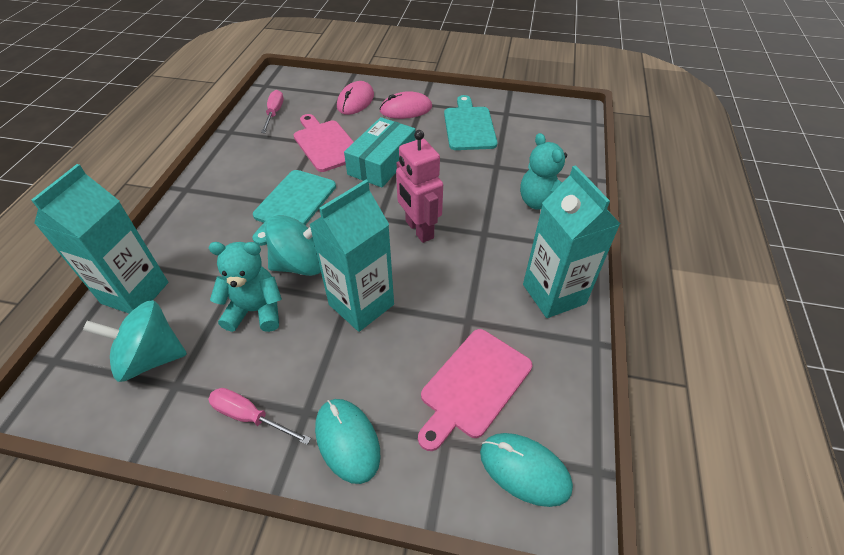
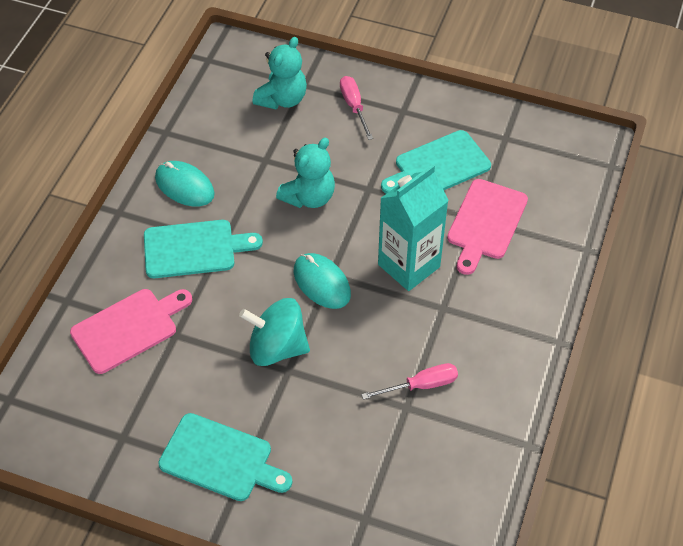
pink mouse: [337,81,374,115] [379,91,432,119] = 2 -> none = 0
pink robot: [396,130,443,243] = 1 -> none = 0
turquoise box: [344,117,416,188] = 1 -> none = 0
turquoise carton: [31,164,168,313] [309,180,394,332] [523,165,620,318] = 3 -> [378,164,449,291] = 1
turquoise cutting board: [252,170,336,246] [444,95,497,150] = 2 -> [144,220,263,278] [158,413,292,501] [381,130,491,194] = 3
turquoise spinning top: [83,300,187,382] [265,215,321,276] = 2 -> [239,298,310,366] = 1

